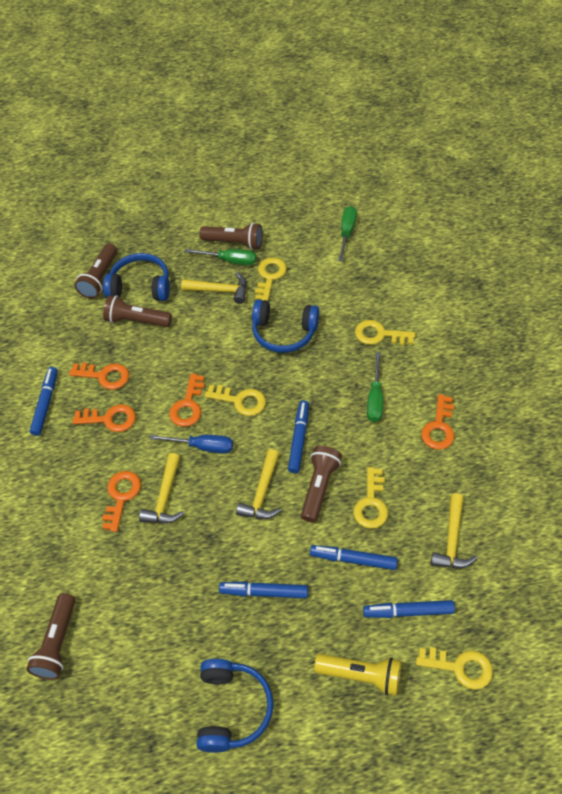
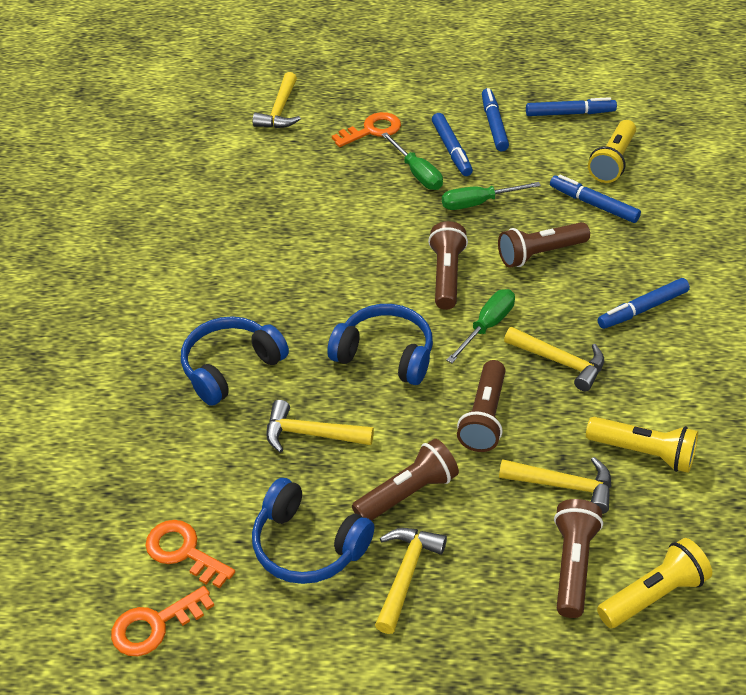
blue screwdriver: [150,435,233,454] = 1 -> none = 0
orange key: [69,362,129,390] [73,404,136,432] [102,471,141,532] [169,374,205,427] [421,394,455,450] = 5 -> [111,586,214,656] [145,520,235,588] [332,112,401,147] = 3
yellow flashlight: [314,654,401,696] = 1 -> [586,417,698,473] [588,120,636,183] [597,538,712,628] = 3
yellow hammer: [139,453,184,524] [181,272,247,304] [236,449,281,519] [431,493,477,568] = 4 -> [253,72,301,128] [266,400,374,453] [375,528,447,634] [499,457,612,514] [504,327,604,391] = 5
yellow key: [204,385,266,416] [255,257,287,301] [353,467,388,529] [355,320,415,345] [416,647,493,690] = 5 -> none = 0

